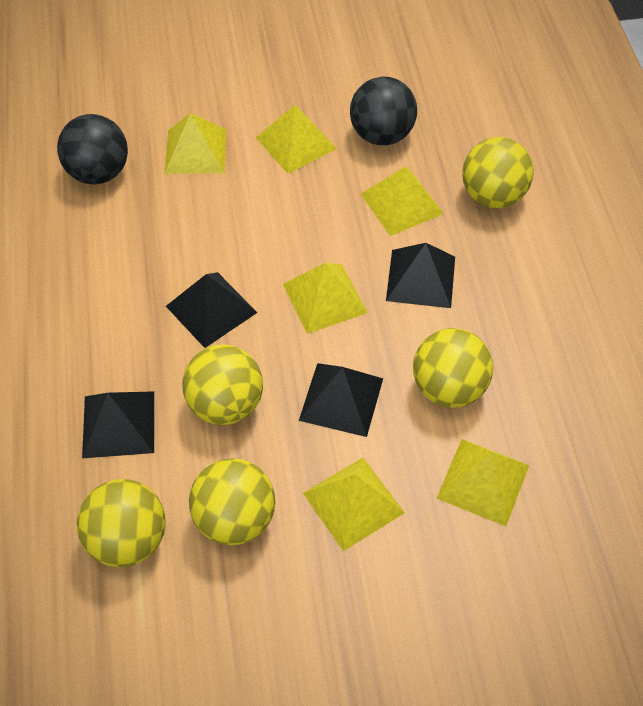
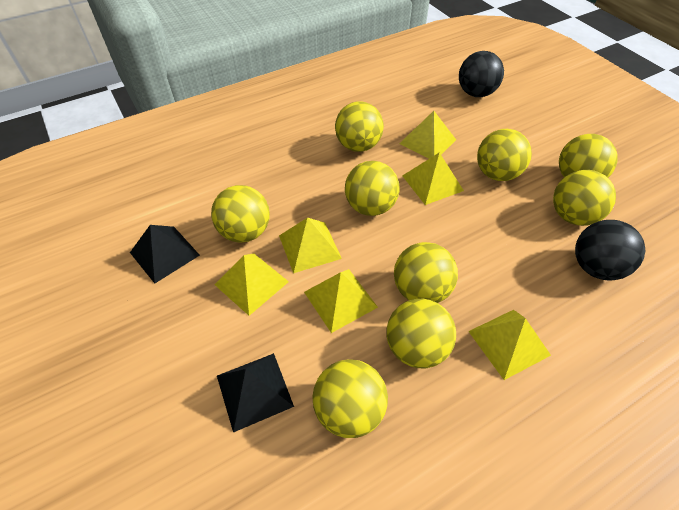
black pyramid: [82,391,154,458] [166,272,258,348] [299,363,383,437] [386,243,455,308] = 4 -> [130,225,200,284] [217,353,294,433] = 2
yellow ball: [77,479,166,567] [182,344,263,425] [189,458,275,545] [413,328,493,408] [462,137,534,208] = 5 -> [211,185,270,243] [312,359,388,438] [335,101,384,152] [345,161,400,216] [386,299,456,368] [394,242,458,303] [477,129,532,181] [553,170,616,226] [559,134,618,178] = 9

